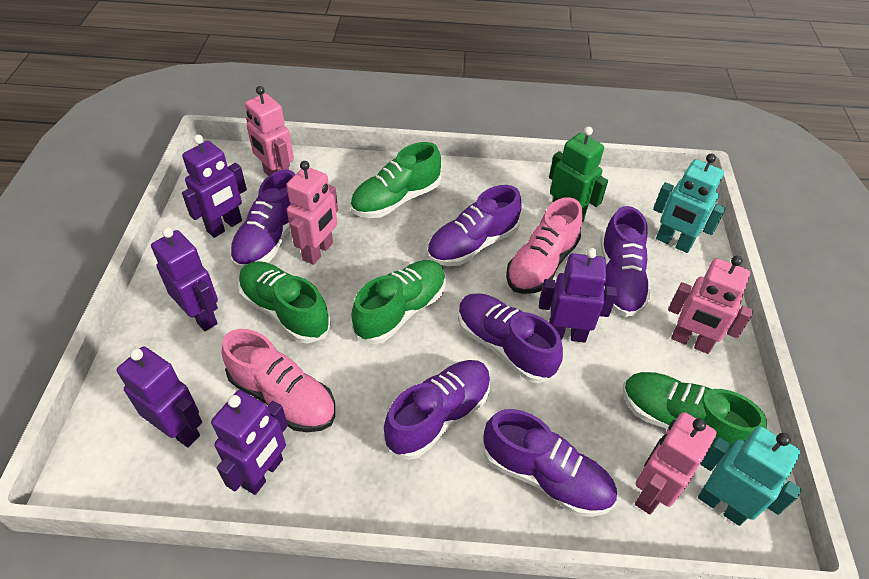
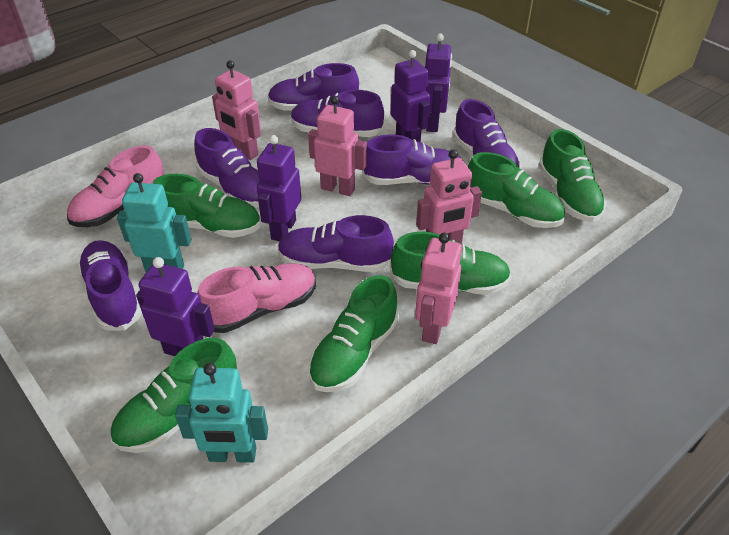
green robot: [549,126,608,222] = 1 -> none = 0
green shoe: [238,261,331,344] [350,142,441,218] [351,260,446,344] [623,372,767,451] = 4 -> [110,337,237,453] [153,174,261,238] [308,275,399,392] [390,232,511,295] [468,152,565,228] [539,129,606,222] = 6
purple robot: [117,346,202,447] [151,227,218,331] [182,135,247,238] [211,390,288,495] [539,248,617,343] = 5 -> [136,257,215,356] [257,135,301,241] [391,50,430,142] [425,34,452,132] = 4
purple shoe: [230,169,296,269] [383,360,491,460] [427,185,522,266] [458,293,563,383] [483,409,617,517] [601,206,650,317] = 6 -> [77,240,142,331] [194,128,260,208] [268,63,359,111] [278,215,394,272] [291,90,384,137] [363,135,462,185] [453,99,521,169] = 7

